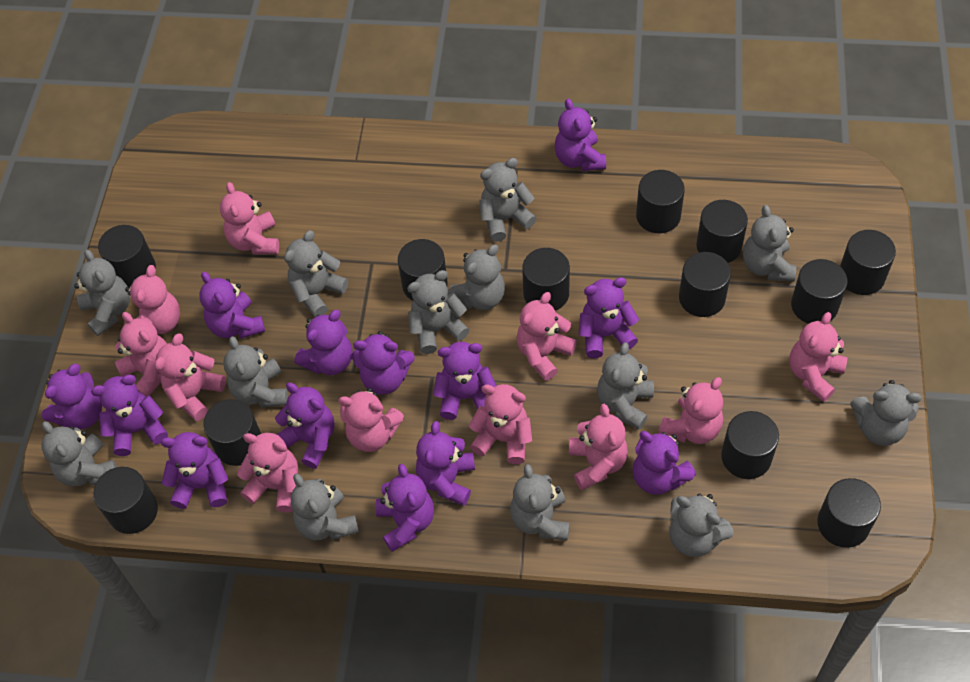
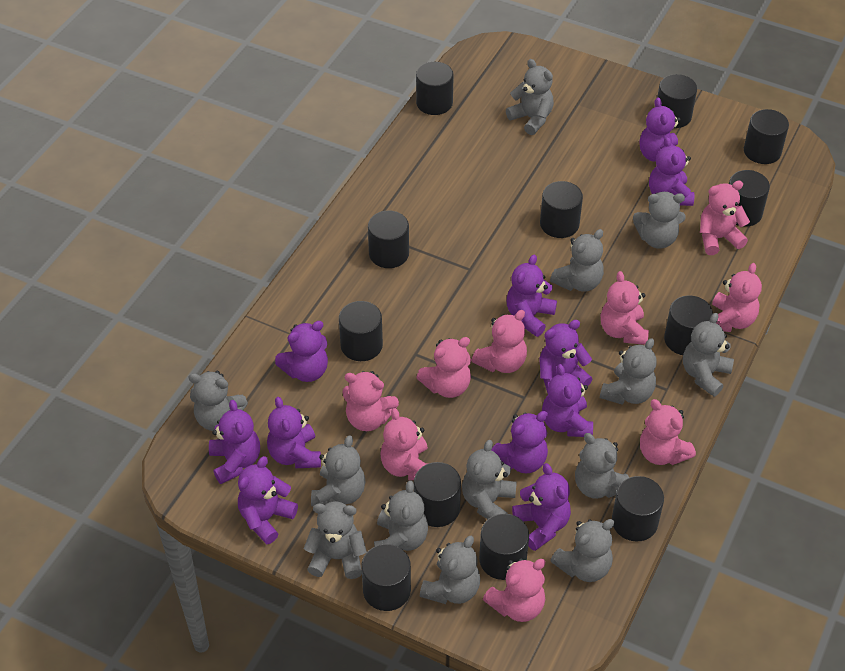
pink teddy bear: [115,312,167,396] [125,265,180,334] [154,333,226,421] [220,182,279,255] [237,433,298,512] [338,388,404,452] [469,384,532,464] [516,292,577,381] [569,404,628,490] [658,377,723,444] [789,312,847,402] = 11 -> [343,371,399,431] [380,408,429,480] [416,337,471,398] [472,310,527,373] [483,559,545,622] [601,271,649,345] [640,399,696,465] [700,181,750,255] [712,263,762,332] = 9
purple teddy bear: [42,364,102,429] [91,375,168,456] [161,432,228,509] [199,272,265,339] [275,382,335,468] [295,310,352,375] [352,331,415,395] [376,464,434,552] [416,421,475,506] [433,342,497,420] [554,98,606,171] [578,277,639,358] [632,431,696,495] = 13 -> [209,400,260,484] [238,456,298,544] [267,397,321,468] [275,321,328,382] [491,411,548,474] [507,255,557,337] [512,463,571,551] [540,320,592,393] [542,364,593,437] [640,97,681,162] [649,137,694,206] = 11

